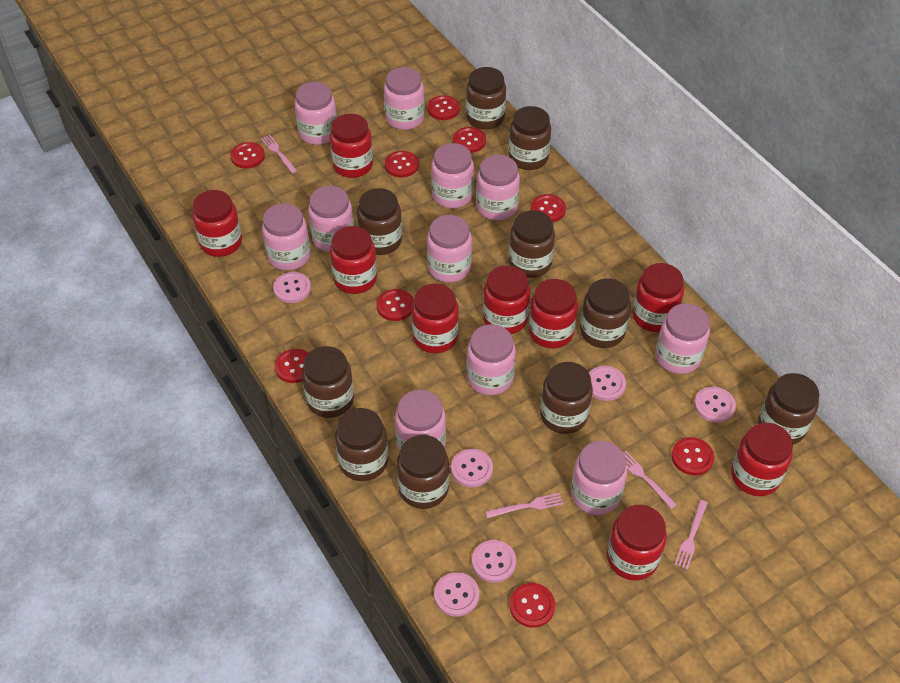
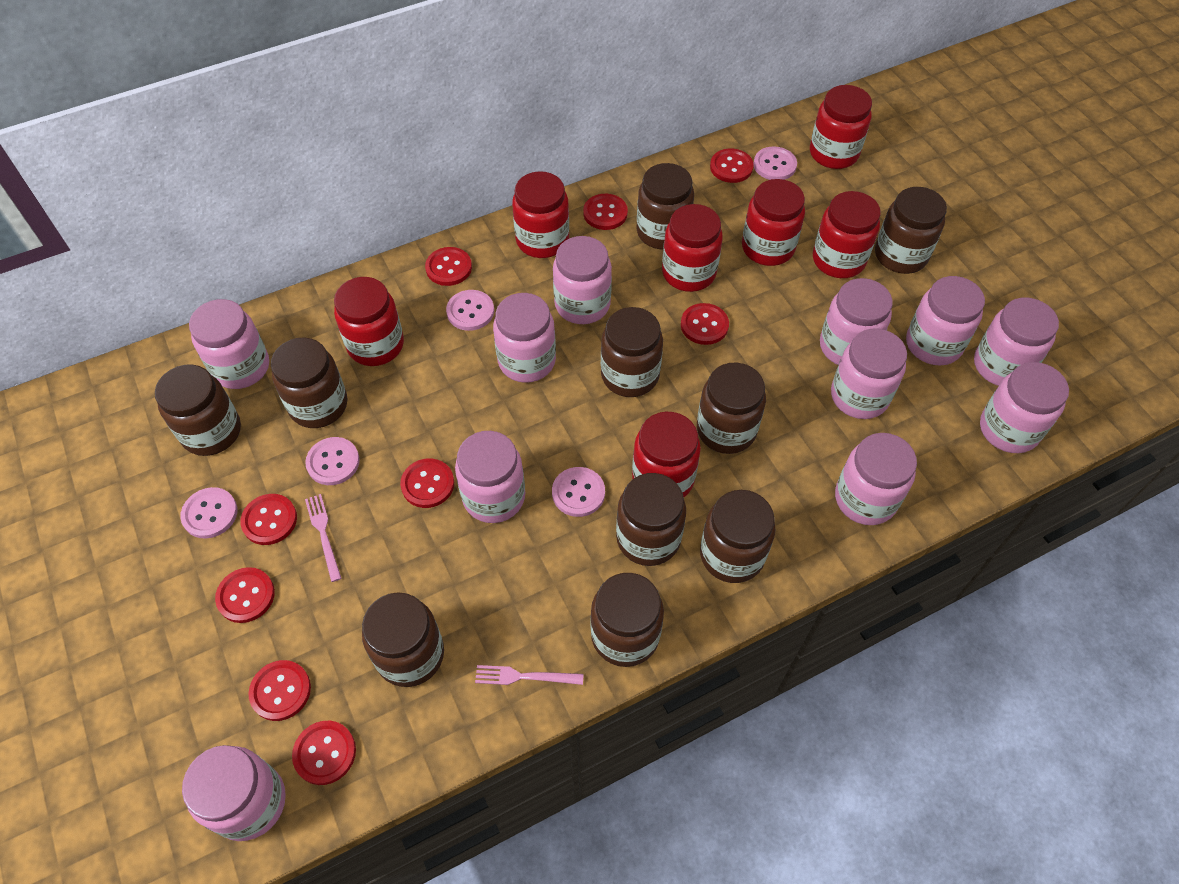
pink button: [273,272,311,303] [434,572,479,617] [451,449,493,487] [472,540,516,583] [589,366,626,401] [694,387,736,423] = 6 -> [180,487,237,539] [305,437,360,485] [446,290,494,331] [552,467,605,517] [754,146,797,180] = 5
pink fork: [261,135,297,173] [485,493,563,518] [624,451,677,509] [675,500,708,570] = 4 -> [305,494,341,582] [475,665,583,685] = 2
red jar: [192,190,242,257] [330,114,373,178] [330,226,377,294] [412,284,459,353] [483,266,530,334] [529,279,578,349] [607,505,667,581] [632,263,684,332] [731,423,793,496] = 9 -> [334,277,404,366] [512,171,569,258] [632,412,701,498] [662,204,723,292] [742,179,805,266] [810,85,872,169] [813,191,881,278] = 7

